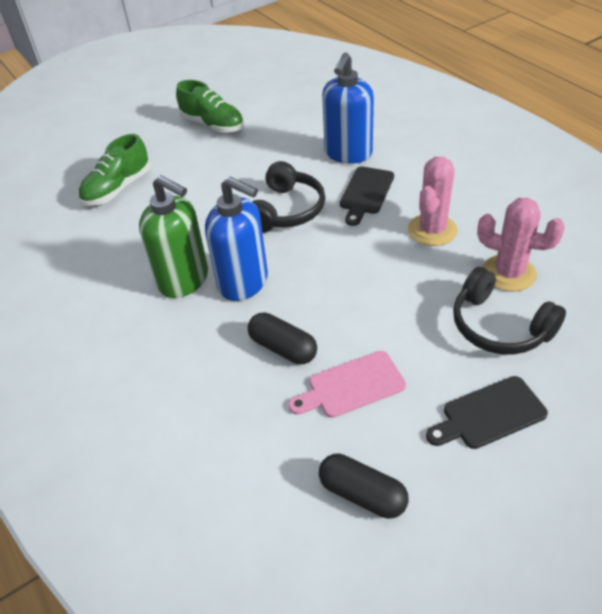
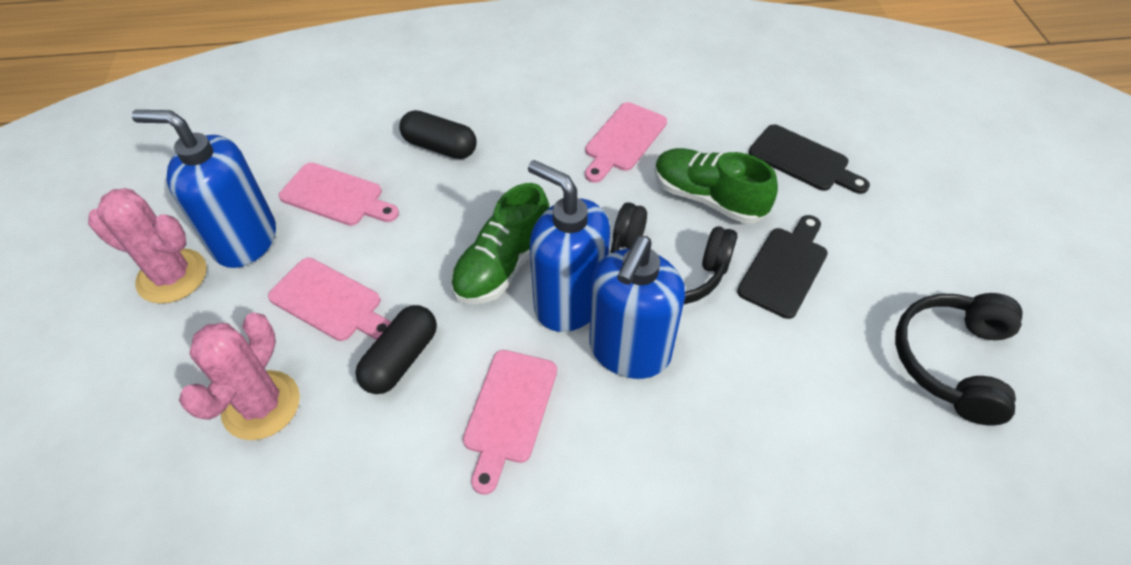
blue soap dispenser: [205,177,268,301] [322,53,374,164] = 2 -> [132,110,276,268] [528,160,610,332] [589,236,685,379] = 3
green soap dispenser: [139,175,208,298] = 1 -> none = 0
pink cutting board: [288,351,406,418] = 1 -> [268,258,391,341] [279,162,399,226] [463,350,557,495] [585,102,667,183] = 4

